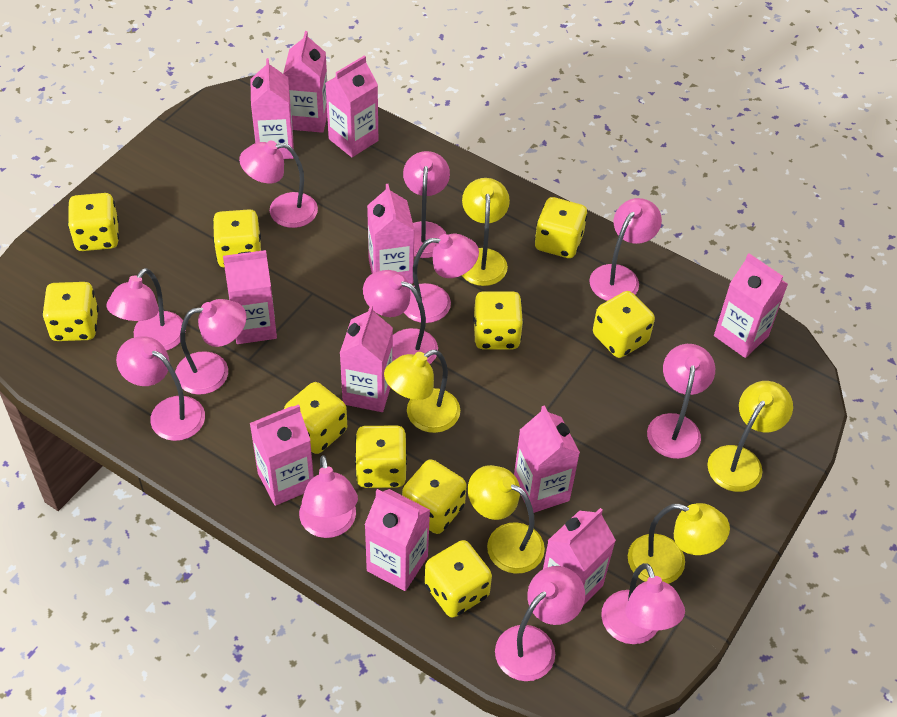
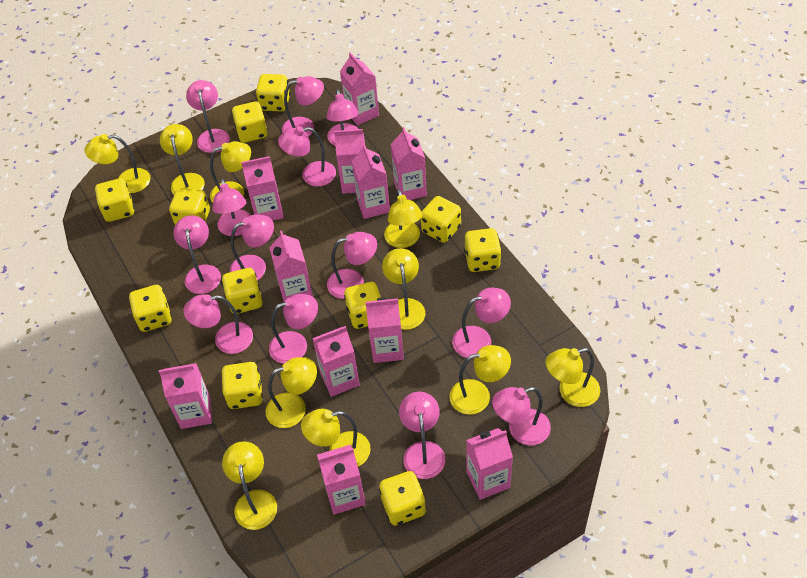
pink lamp: [106,268,186,351] [116,337,205,441] [175,299,246,395] [239,141,318,228] [299,455,358,538] [363,270,438,364] [403,151,450,258] [404,234,479,323] [495,566,585,681] [589,198,662,301] [601,563,685,644] [647,344,715,459] = 12 -> [173,215,221,294] [183,295,253,354] [186,80,230,153] [212,178,251,236] [230,214,274,281] [269,294,318,364] [278,126,336,186] [282,76,324,137] [327,89,359,146] [327,232,377,299] [399,392,445,479] [452,288,511,359] [492,387,551,445] = 13
yellow dice: [42,282,99,341] [68,193,119,251] [213,209,261,268] [284,382,347,454] [355,426,407,488] [402,459,467,534] [425,540,492,618] [473,291,523,349] [535,197,588,258] [593,291,655,358] = 10 -> [95,178,134,222] [129,285,172,332] [169,188,210,225] [221,362,263,409] [222,268,263,314] [232,101,268,143] [256,74,290,111] [344,282,381,329] [379,471,426,526] [421,196,461,243] [464,228,501,272] = 11
yellow lamp: [384,350,460,433] [462,178,510,286] [468,465,545,574] [628,503,730,584] [707,381,793,492] = 5 -> [84,134,150,193] [160,124,205,194] [210,141,251,203] [222,441,277,530] [266,357,317,428] [301,409,371,467] [382,248,425,330] [384,189,423,248] [449,345,511,415] [546,348,600,407] = 10

